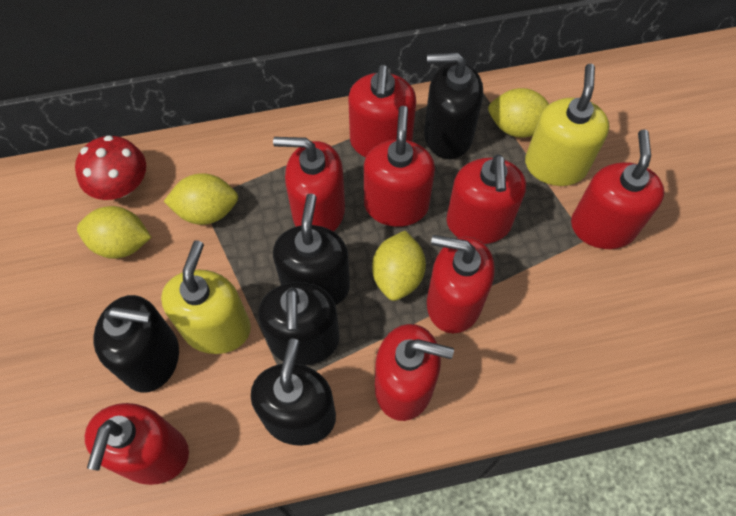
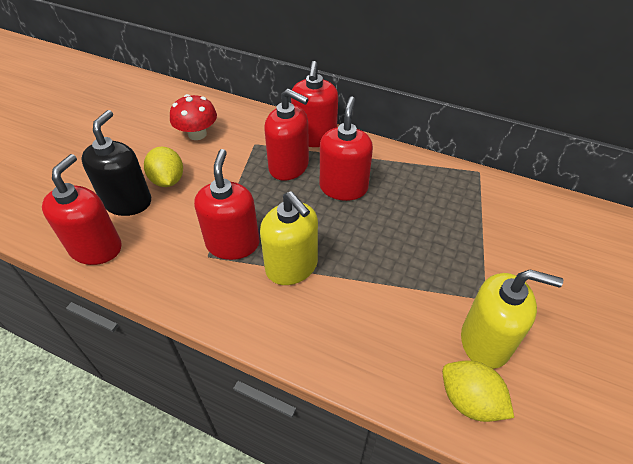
black soap dispenser: [93,295,179,393] [251,339,336,446] [258,282,340,366] [273,194,350,305] [424,53,483,159] = 5 -> [81,110,151,216] = 1
red soap dispenser: [85,403,189,485] [273,137,345,232] [348,64,416,158] [364,106,435,227] [375,324,454,421] [427,235,495,333] [446,154,526,244] [571,129,665,249] = 8 -> [42,154,122,265] [194,149,259,260] [264,88,309,181] [291,61,338,147] [320,97,373,201] = 5
yellow lemon: [77,206,151,259] [163,173,238,225] [372,231,426,301] [488,88,549,138] = 4 -> [144,147,183,187] [442,361,514,422] = 2

